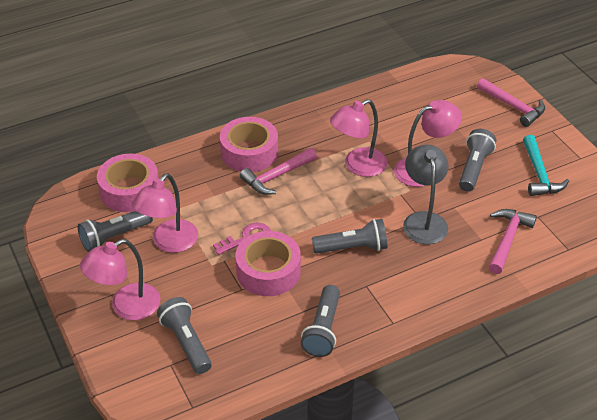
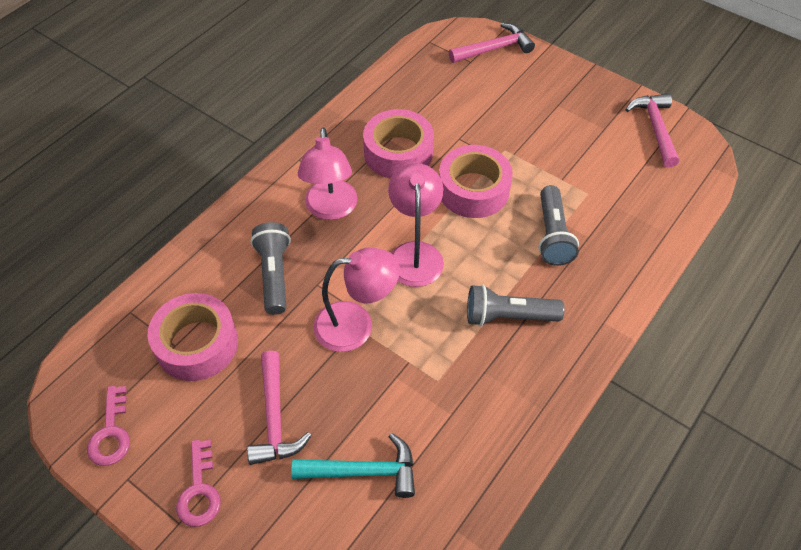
grey flashlight: [78,211,153,252] [157,297,212,374] [300,285,340,357] [312,219,387,254] [459,129,496,192] = 5 -> [251,222,291,315] [467,285,565,326] [539,185,579,266] = 3
grey lamp: [403,145,448,244] = 1 -> none = 0
pink key: [213,223,271,255] = 1 -> [87,386,130,466] [176,440,221,527] = 2
pink lamp: [80,239,160,320] [132,173,198,253] [330,99,387,177] [394,100,462,187] = 4 -> [298,127,358,220] [313,247,400,352] [388,163,444,287] = 3

